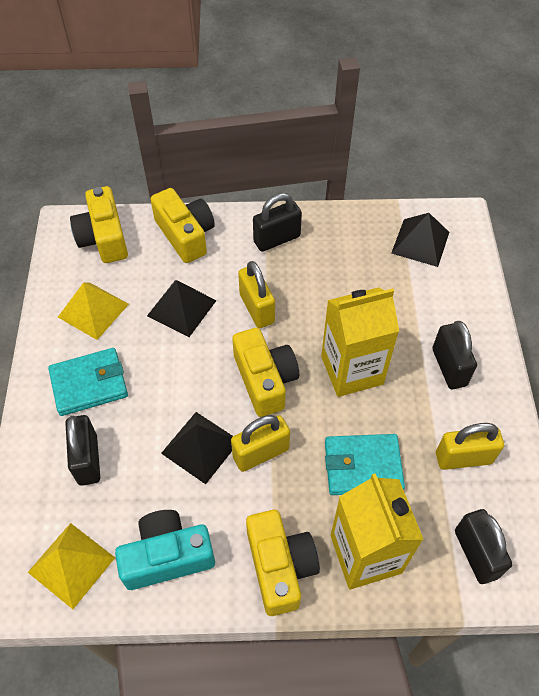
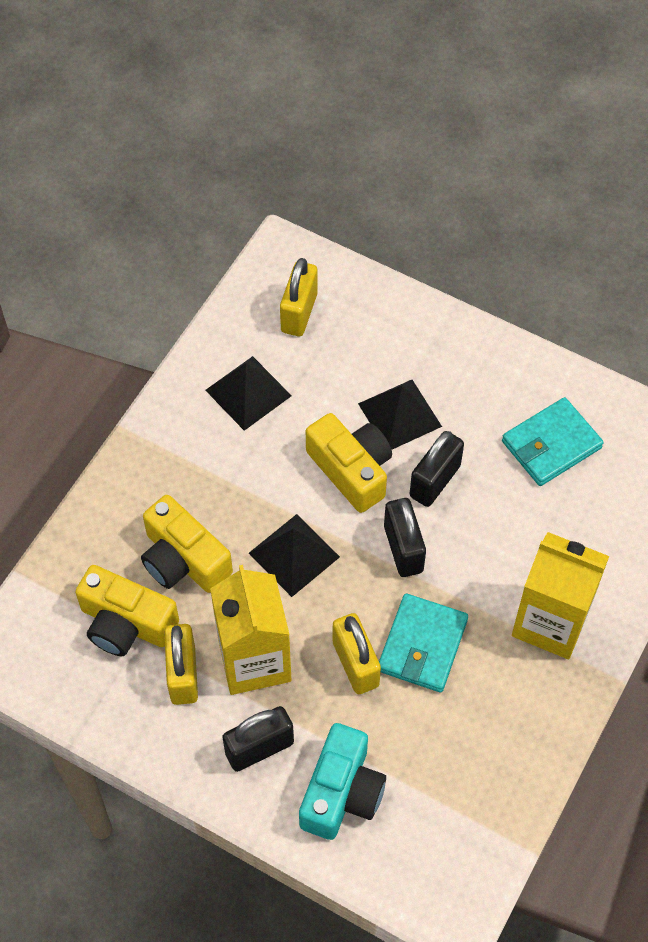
black padlock: [65,415,100,486] [253,193,302,252] [432,321,477,389] [455,509,512,584] = 4 -> [222,706,294,772] [384,498,426,577] [410,431,464,507] = 3
yellow camera: [70,186,128,263] [150,188,215,263] [232,328,299,417] [246,510,320,616] = 4 -> [75,565,179,656] [141,495,233,593] [306,413,392,513] = 3
yellow pyramid: [28,523,115,609] [58,283,129,340] = 2 -> none = 0

